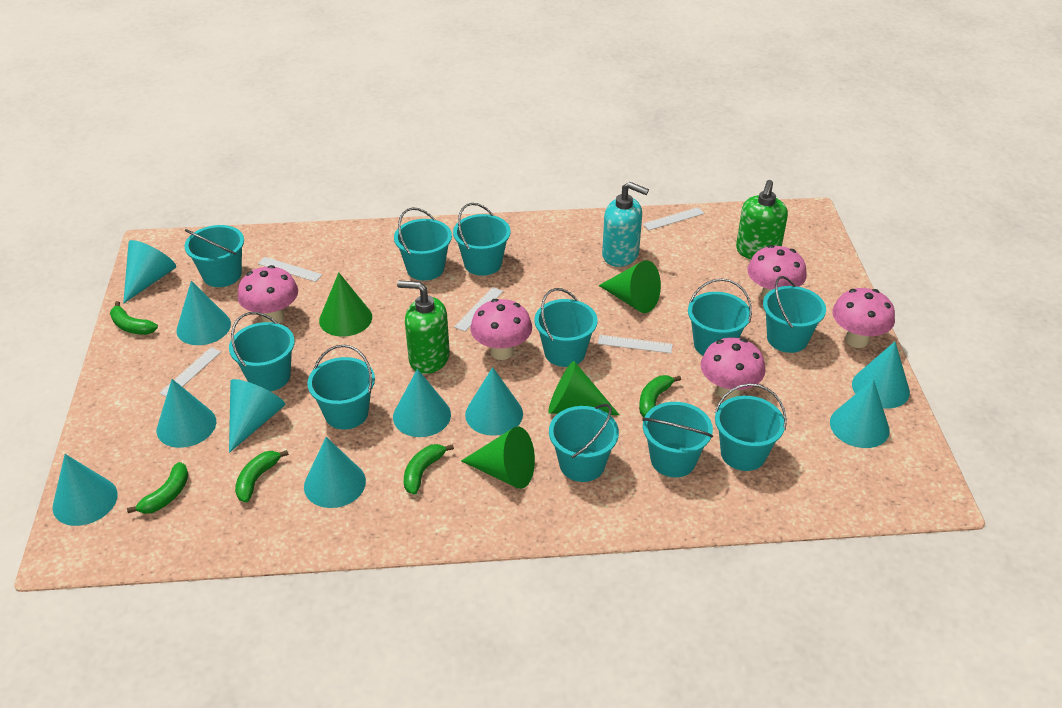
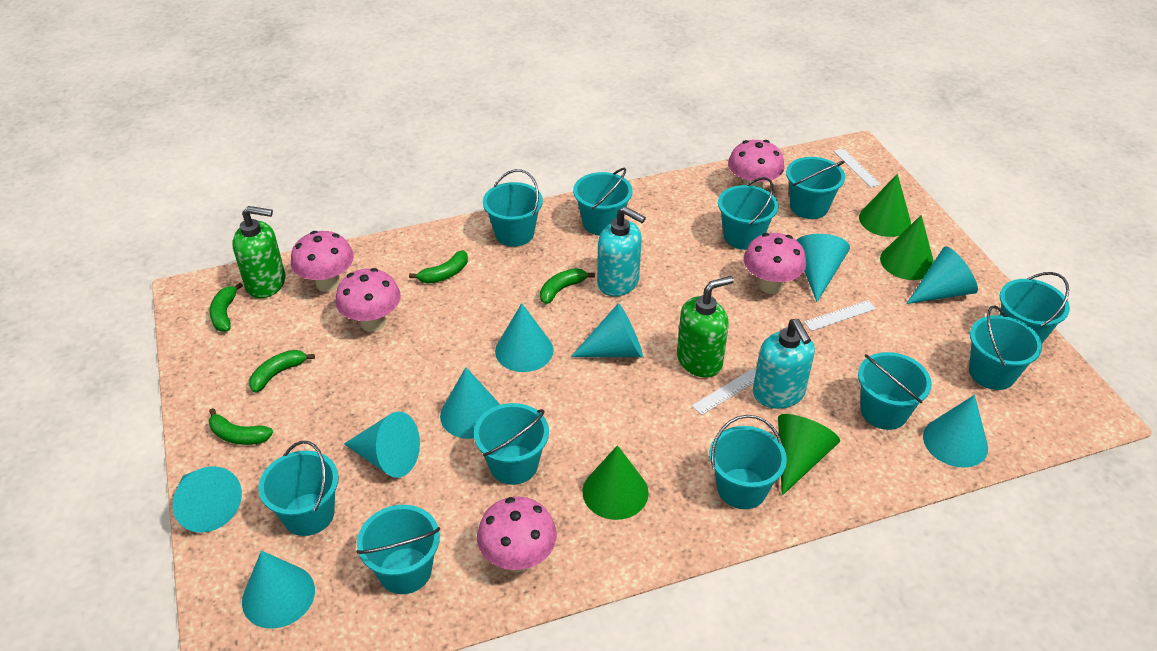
turquoise cone: [53,454,118,526] [123,240,176,303] [157,379,216,448] [176,281,231,345] [229,379,285,453] [304,437,366,508] [393,369,451,437] [465,367,523,436] [830,379,890,448] [852,342,910,409] = 10 -> [173,466,242,533] [242,551,315,629] [344,411,420,478] [440,367,500,439] [495,303,553,372] [571,303,643,357] [797,234,850,302] [906,246,978,304] [923,395,988,468] = 9
turquoise soap dispenser: [602,182,649,267] = 1 -> [597,206,646,297] [753,319,815,409] = 2
white ruler: [159,347,221,396] [258,257,322,282] [454,287,503,331] [598,335,673,353] [643,207,704,230] = 5 -> [692,369,756,415] [804,300,876,331] [834,148,881,187] = 3

